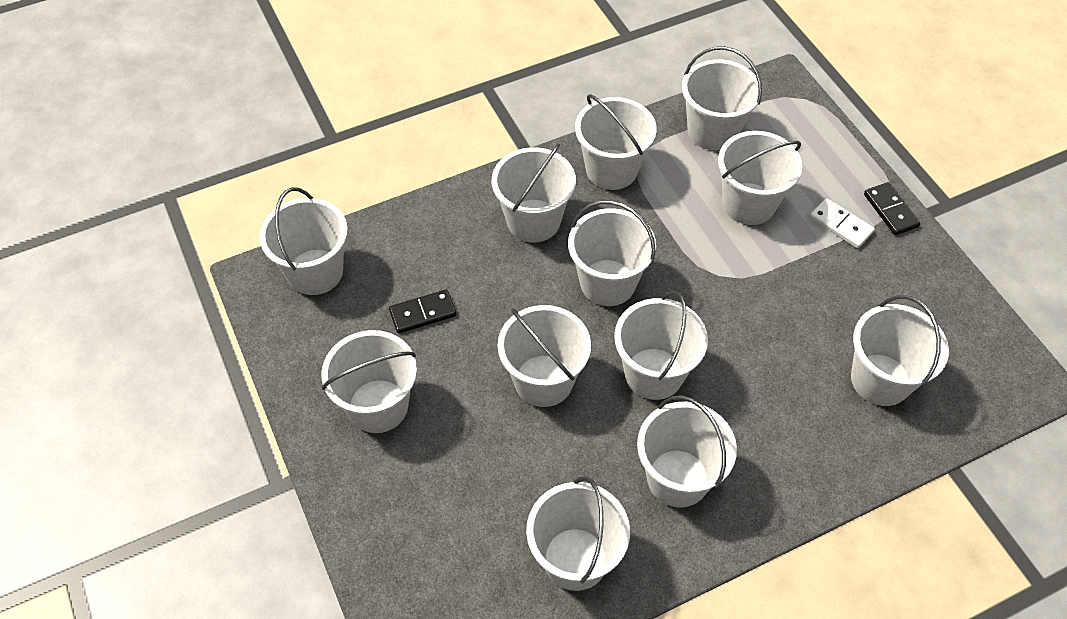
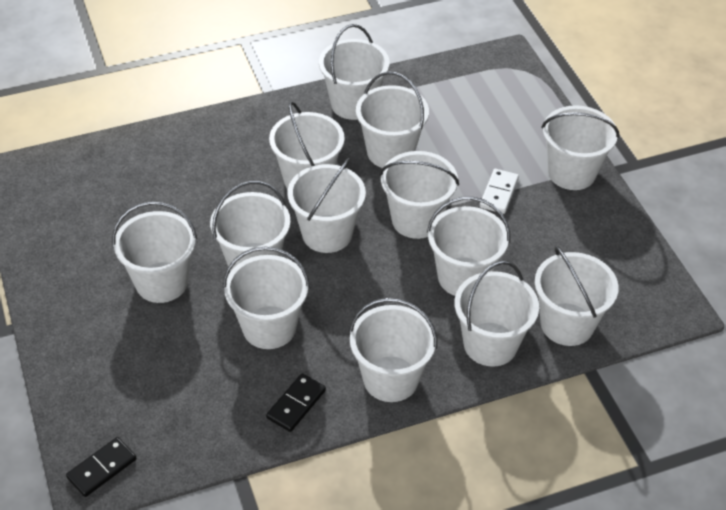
white bucket: [259,187,348,295] [321,330,417,433] [492,143,576,242] [498,305,591,407] [526,476,630,591] [568,200,656,306] [575,94,657,190] [614,291,708,400] [637,395,737,507] [682,46,762,151] [718,131,802,225] [851,295,949,406] = 12 -> [112,201,197,303] [210,181,291,272] [223,247,310,349] [269,101,345,189] [288,158,366,253] [319,24,390,120] [349,298,437,402] [356,71,429,168] [380,151,459,239] [427,197,510,296] [455,261,539,367] [535,246,618,346] [541,105,619,190] = 13

